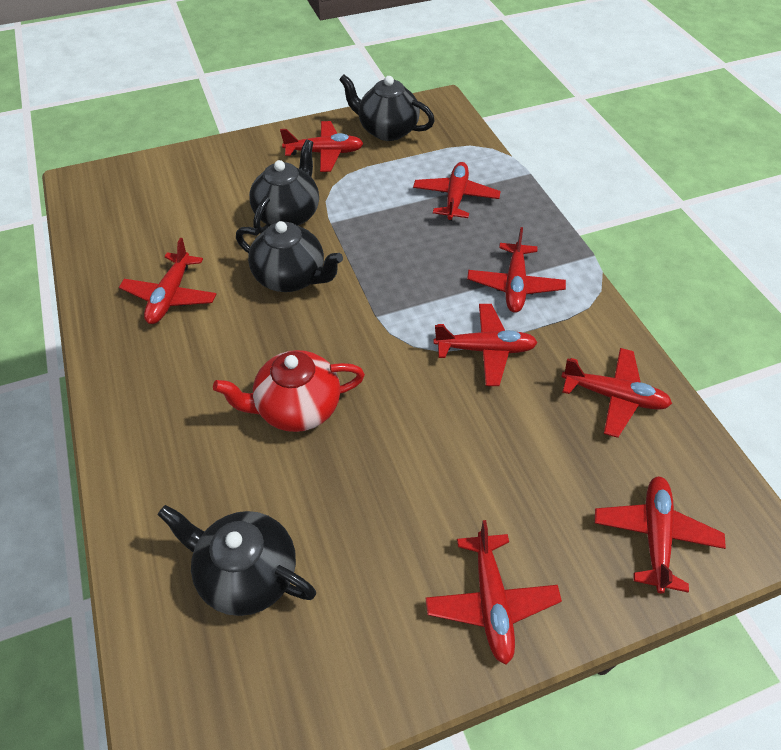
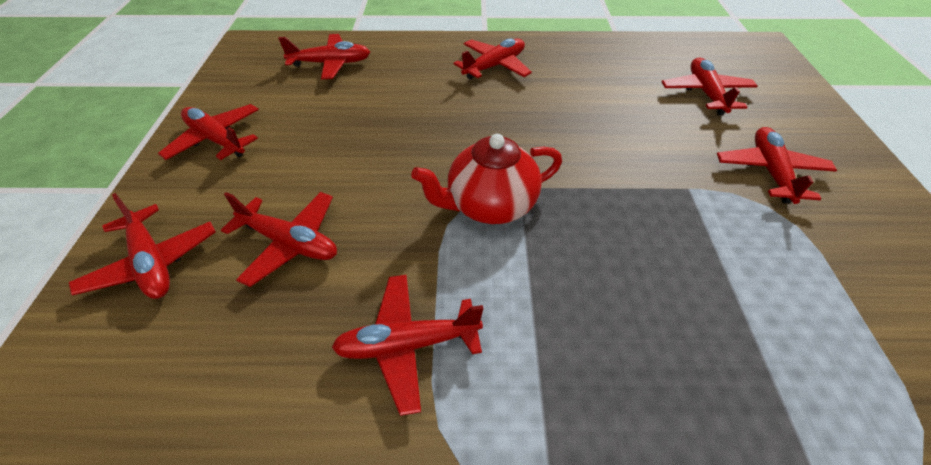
black teapot: [157,505,316,616] [236,221,343,292] [249,140,319,234] [339,75,435,141] = 4 -> none = 0

